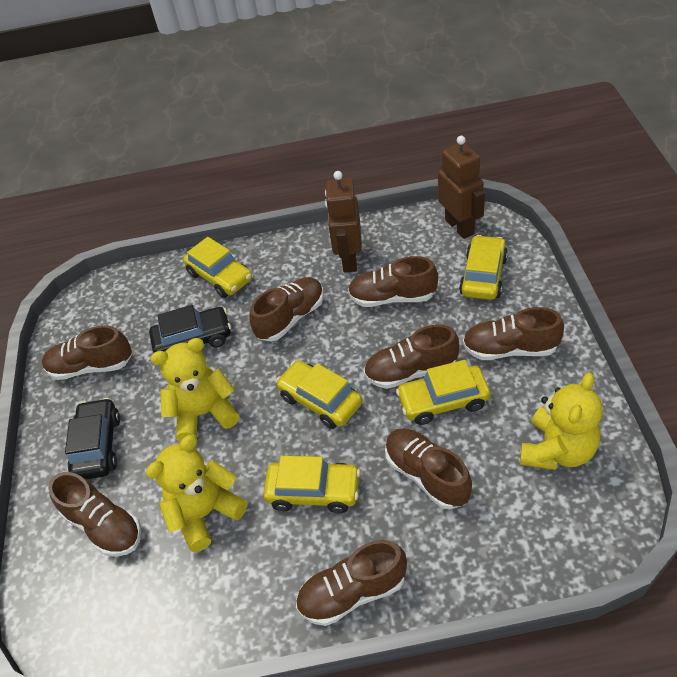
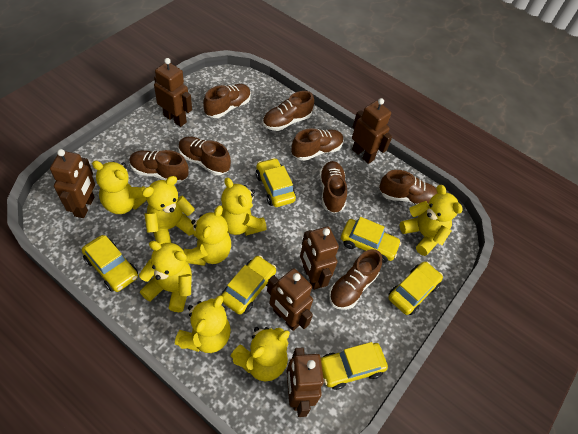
black car: [65,398,120,479] [149,305,231,353] = 2 -> none = 0
brown robot: [325,171,362,273] [438,136,485,239] = 2 -> [50,149,95,218] [154,58,192,127] [267,268,313,331] [286,348,324,417] [300,227,339,290] [352,98,392,164] = 6
yellow car: [183,237,252,298] [263,456,360,513] [276,360,362,429] [396,360,490,425] [459,235,508,300] = 5 -> [82,235,138,292] [221,255,276,315] [256,158,296,207] [321,342,388,390] [341,217,401,263] [388,261,443,315] = 6
yellow teddy bear: [146,435,247,552] [151,338,240,442] [520,373,603,470] = 3 -> [92,160,147,214] [139,241,192,312] [142,176,195,245] [175,295,231,353] [183,206,231,266] [221,177,267,236] [231,327,290,382] [400,185,463,256] = 8

